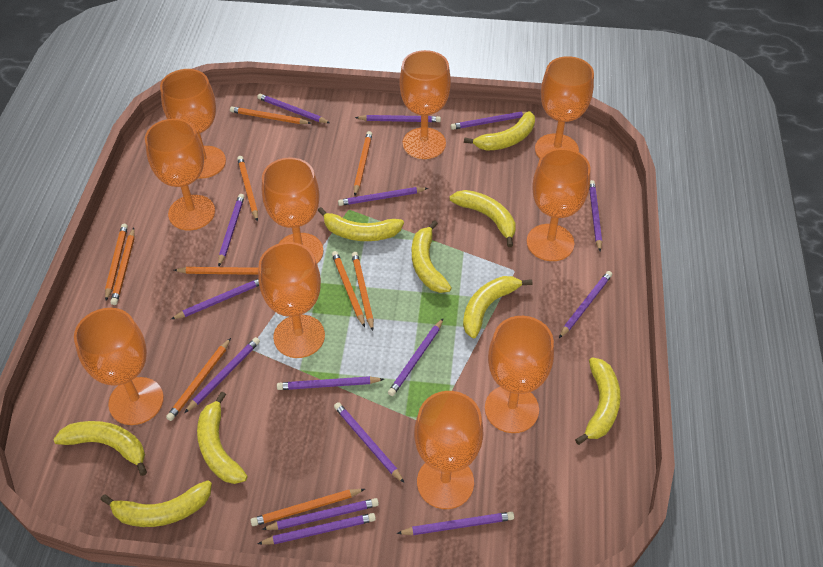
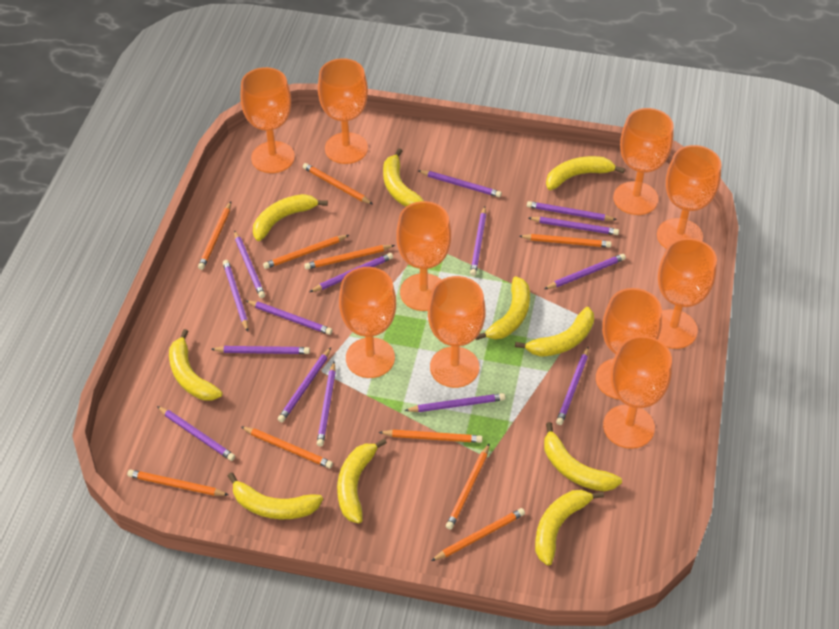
yellow banana: [53,421,147,476] [101,480,212,527] [197,391,247,484] [318,207,404,241] [412,220,451,293] [450,190,515,247] [463,276,532,338] [464,111,535,151] [575,357,621,445] = 9 -> [169,329,222,400] [228,472,323,519] [253,194,328,241] [337,439,387,524] [383,148,424,207] [476,276,530,340] [515,307,594,357] [535,490,604,566] [544,422,622,491] [546,156,625,190] = 10

